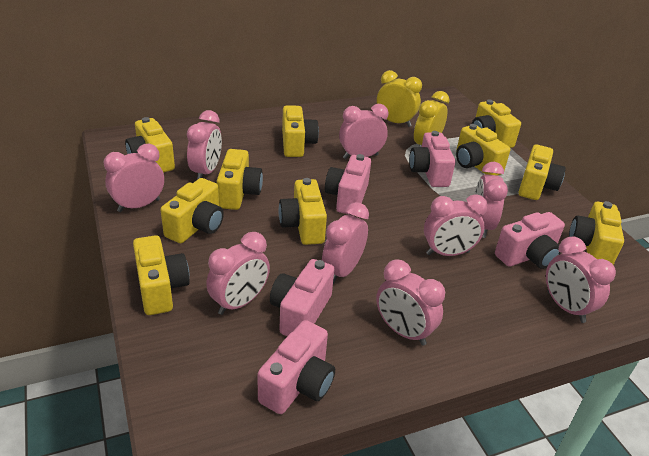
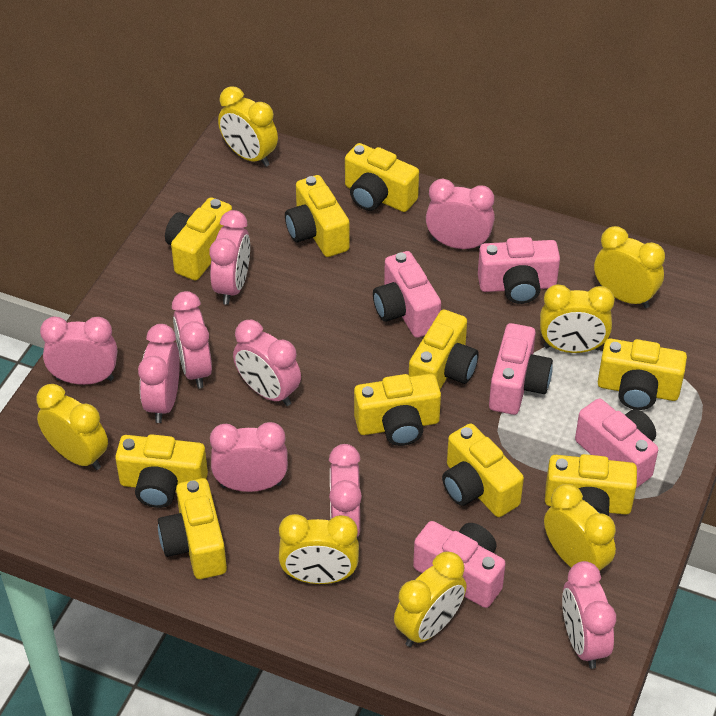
yellow clock: [377,70,422,127] [414,91,450,147] = 2 -> [36,384,108,470] [218,86,278,167] [279,514,359,584] [394,552,467,647] [540,284,615,353] [544,484,616,571] [594,226,665,308] = 7

